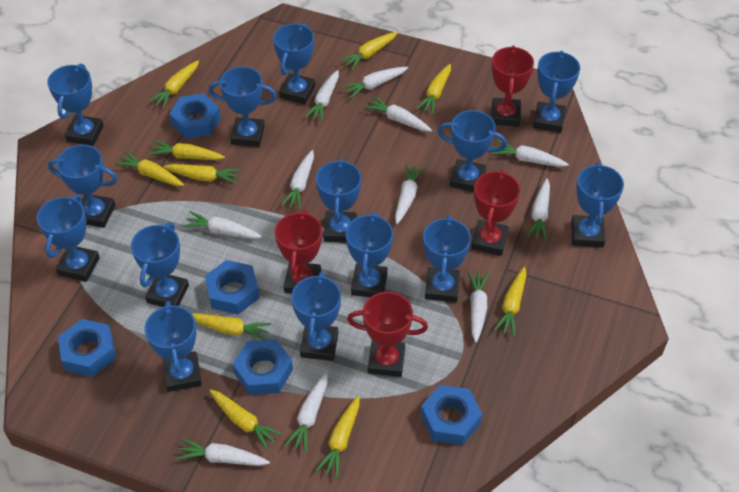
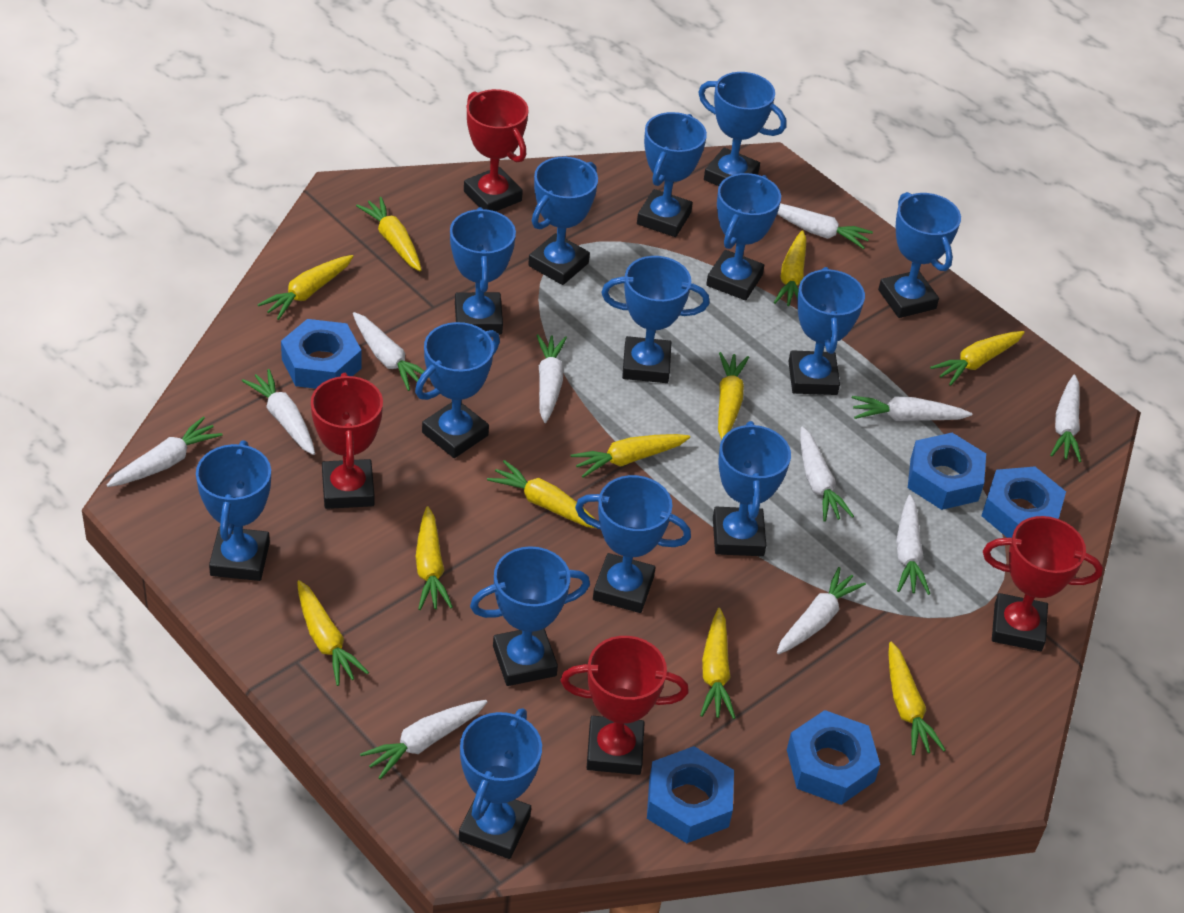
yellow carrot: [115,151,184,186] [148,141,225,160] [149,60,199,109] [164,164,241,184] [192,313,271,340] [209,389,283,451] [315,396,360,478] [340,32,397,70] [416,64,451,114] [493,267,527,336] = 10 -> [257,255,354,320] [297,580,369,686] [356,197,421,271] [415,506,453,610] [487,460,596,528] [571,434,690,478] [700,608,736,719] [718,352,749,440] [774,230,807,306] [888,641,946,755] [930,331,1025,386] = 11

